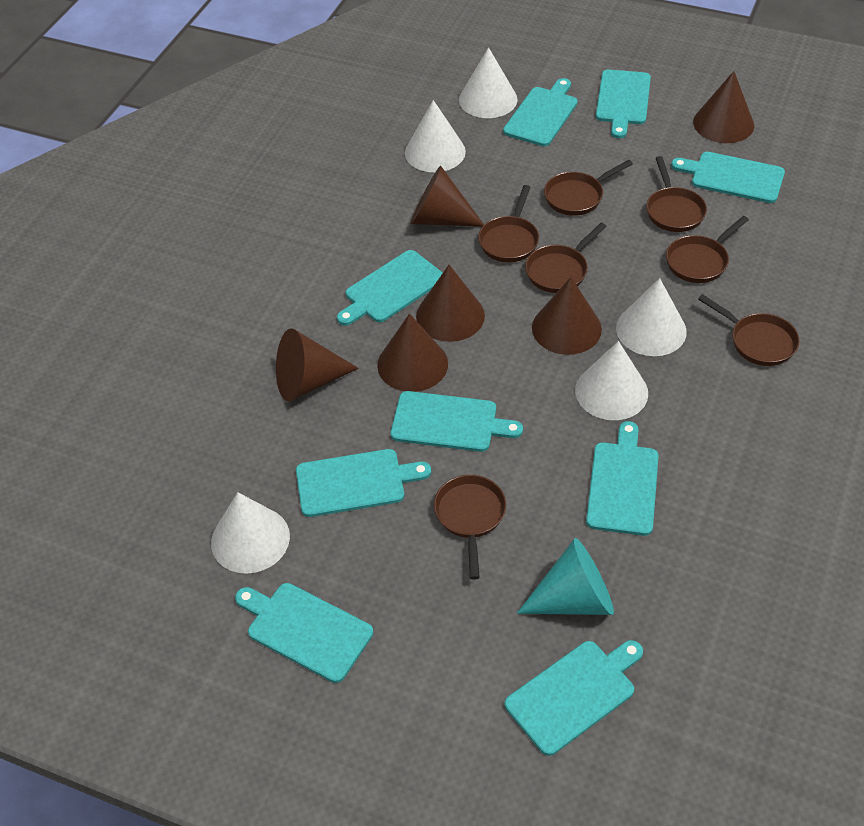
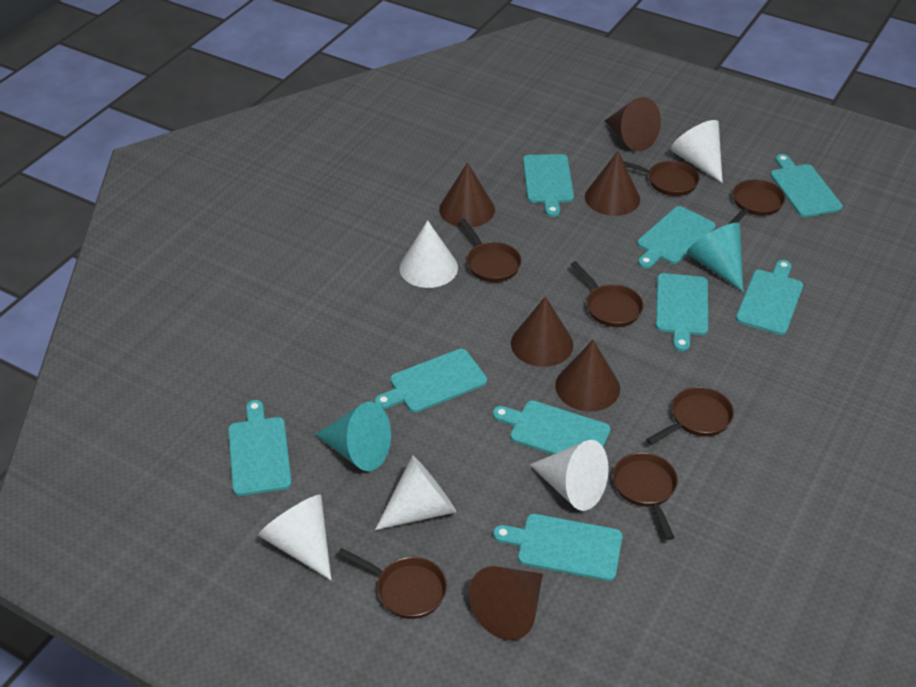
turquoise cone: [517,538,614,615] = 1 -> [315,402,391,471] [687,223,743,292] = 2

